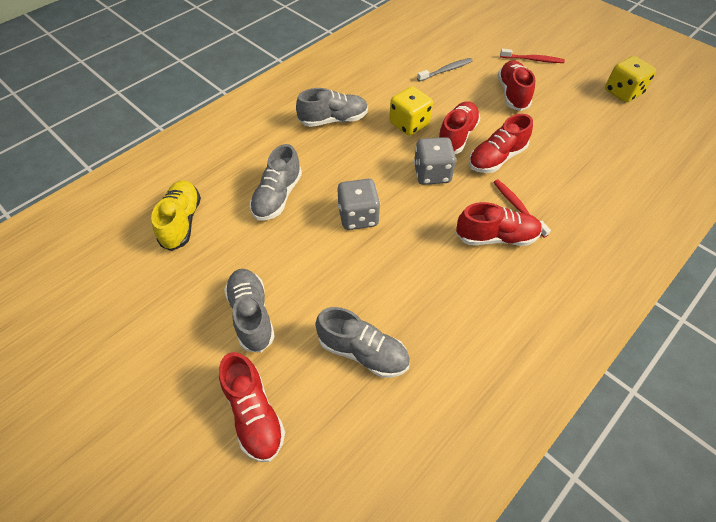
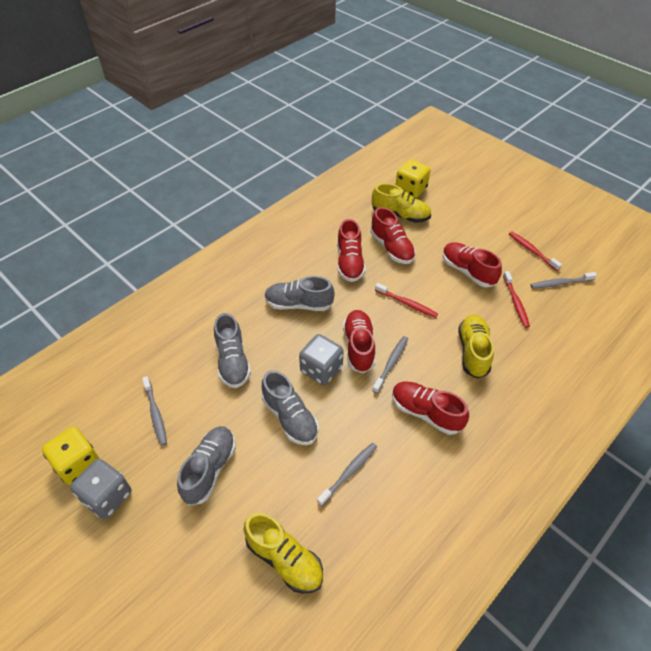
grey toothbrush: [417,58,473,82] = 1 -> [142,376,167,446] [317,443,377,506] [372,336,408,393] [531,272,597,289] = 4
red toothbrush: [493,180,551,238] [500,49,565,63] = 2 -> [375,283,438,318] [503,271,530,328] [509,231,562,271] = 3
yellow shoe: [151,180,201,251] = 1 -> [244,513,323,593] [372,183,431,223] [459,315,494,379] = 3

